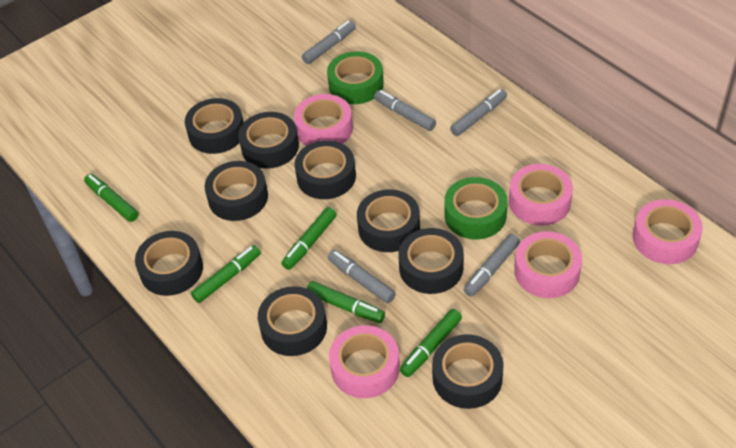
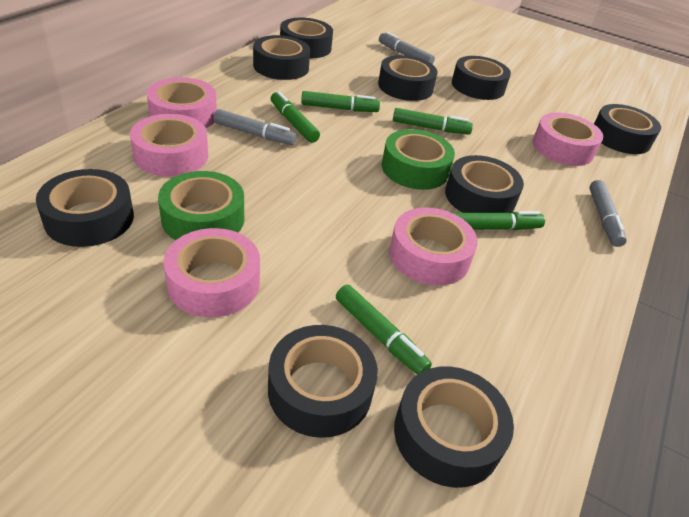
grey marker: [302,21,356,64] [328,250,396,303] [374,90,436,131] [450,89,507,136] [464,234,520,297] = 5 -> [214,109,296,145] [379,32,435,64] [589,180,627,247] = 3

